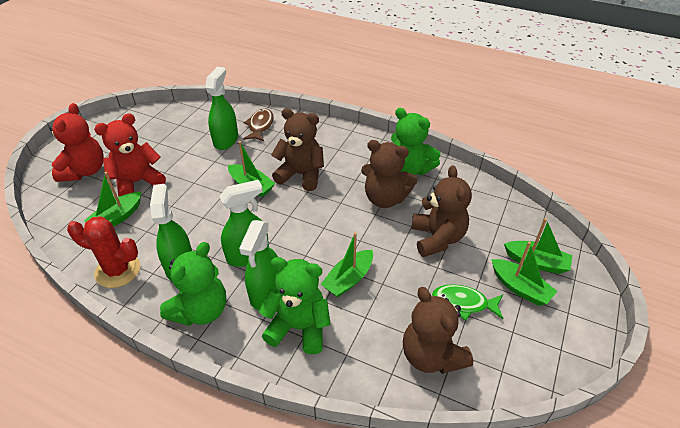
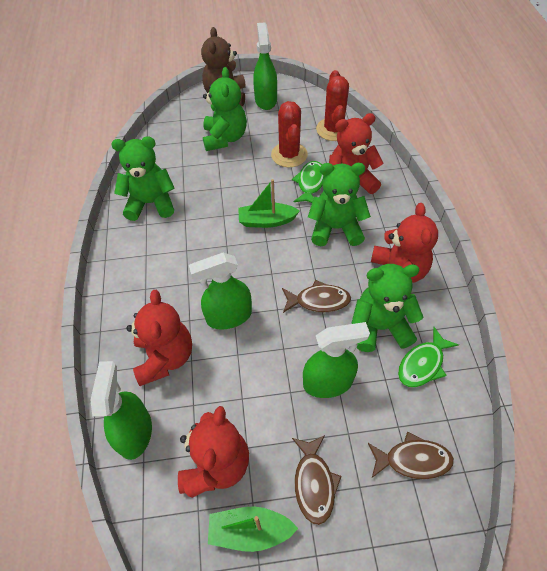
brown fish: [243,109,274,141] = 1 -> [282,280,351,313] [292,435,342,525] [368,431,454,479] = 3
brown teddy bear: [271,108,324,191] [361,140,418,208] [403,287,473,374] [412,166,472,257] = 4 -> [201,27,246,106] = 1
green boat: [84,172,141,227] [228,141,275,197] [321,233,373,297] [491,242,557,306] [504,218,572,274] = 5 -> [208,506,298,552] [238,179,300,228] = 2
green fish: [432,284,503,321] = 1 -> [292,161,324,203] [398,327,459,387] = 2
green teddy bear: [160,242,226,326] [259,257,331,354] [391,108,441,175] = 3 -> [112,136,175,221] [203,67,247,151] [308,163,371,246] [351,264,423,352] = 4
red cactus: [67,216,140,288] = 1 -> [271,101,308,167] [316,70,349,141] = 2
red teddy bear: [49,103,104,182] [94,113,166,197] = 2 -> [126,290,192,386] [178,406,249,498] [329,113,383,194] [371,203,438,283] = 4

